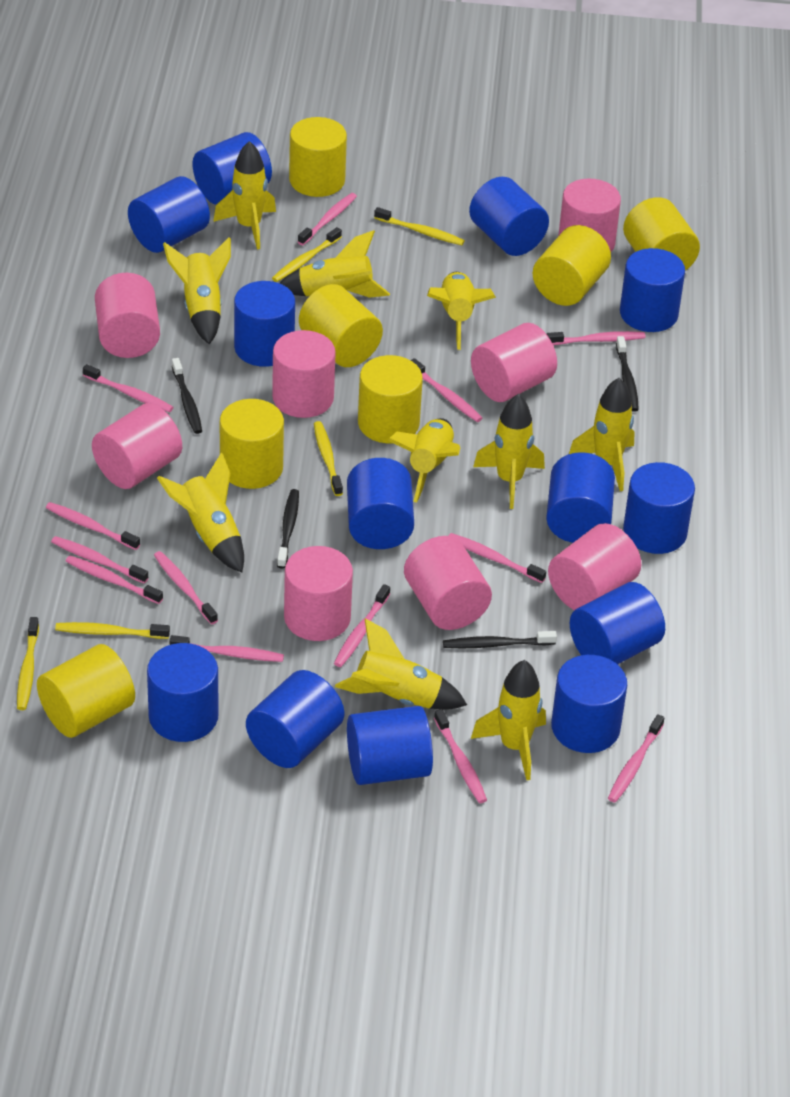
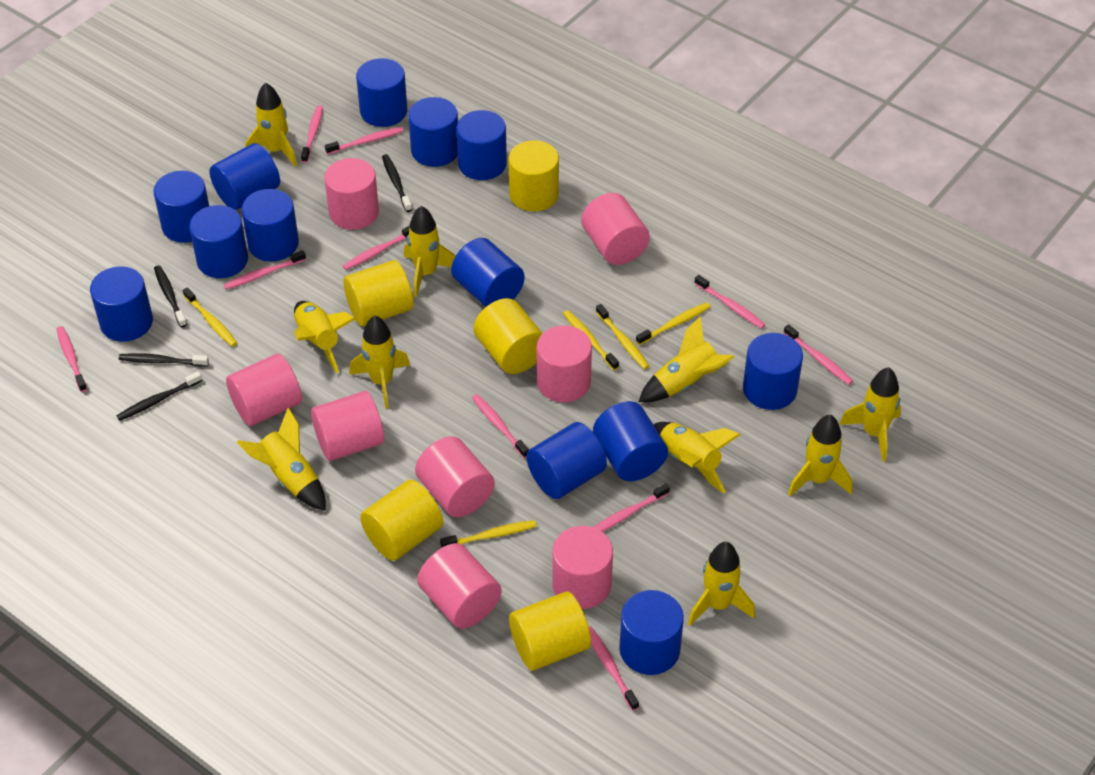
pink toothbrush: [46,502,140,550] [51,536,148,584] [66,556,163,604] [83,364,173,412] [154,551,218,624] [170,635,284,662] [298,193,357,245] [334,584,390,667] [411,358,482,422] [434,709,487,803] [448,533,546,583] [547,331,646,345] [608,714,665,803] = 13 -> [57,326,87,392] [224,250,306,290] [301,105,323,163] [325,127,403,155] [343,225,410,270] [472,394,529,458] [589,626,639,711] [593,483,670,532] [694,275,766,329] [784,324,853,385] = 10
yellow cylinder: [37,644,135,738] [220,399,284,489] [289,117,347,197] [299,284,383,367] [358,355,423,443] [533,225,611,306] [623,197,700,271] = 7 -> [343,260,413,326] [360,480,443,561] [473,298,543,374] [509,140,559,211] [509,591,591,671] = 5

